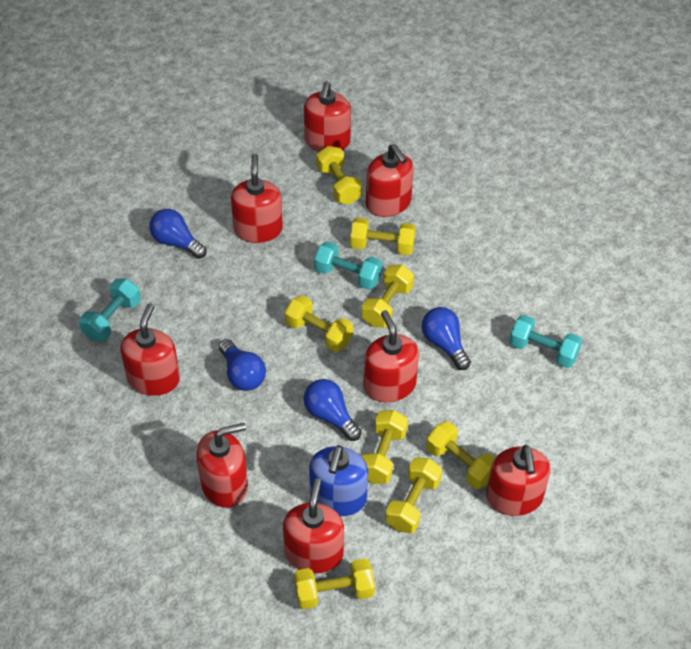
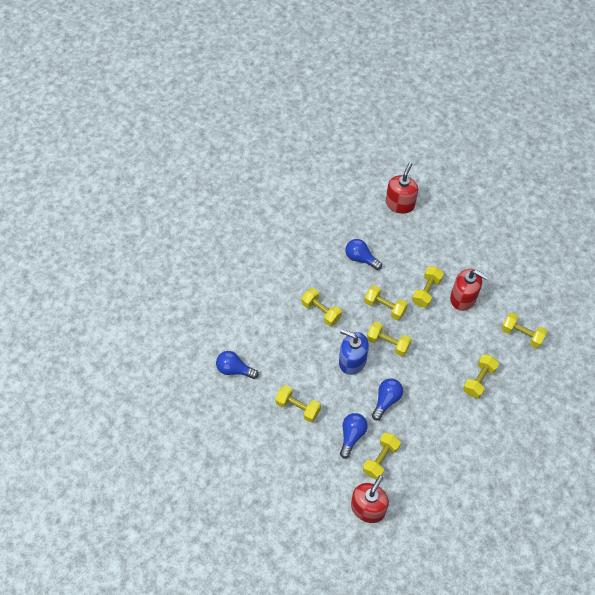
red soap dispenser: [120,303,180,396] [196,423,248,508] [231,154,283,243] [283,478,344,574] [304,81,351,152] [363,310,419,402] [366,144,414,217] [486,445,551,516] = 8 -> [351,475,389,523] [386,162,418,214] [450,269,488,311] = 3
turquoise dumbbell: [79,278,141,341] [314,241,382,290] [509,315,582,368] = 3 -> none = 0

